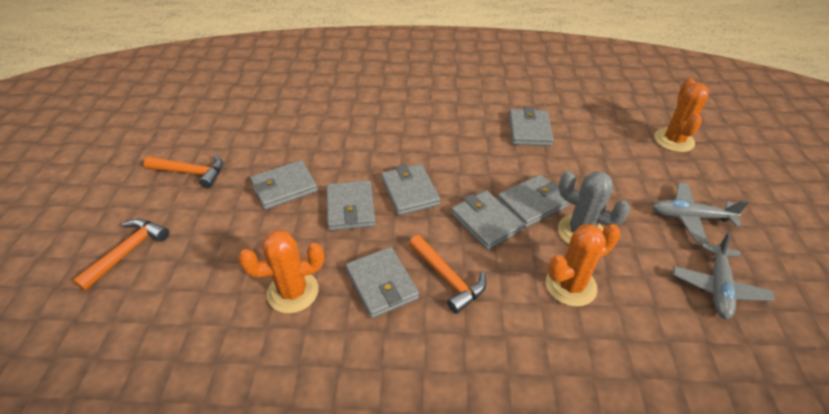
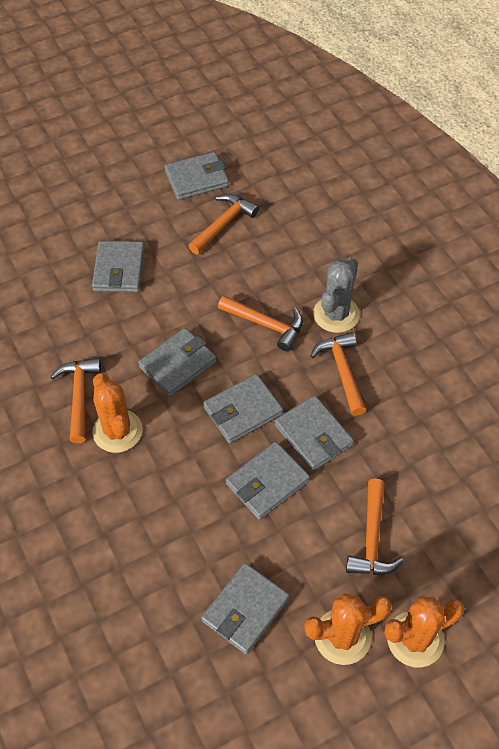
grey plane: [652,183,749,243] [673,232,775,319] = 2 -> none = 0
orange hammer: [73,219,169,291] [144,154,223,188] [409,235,487,314] = 3 -> [51,358,101,443] [188,194,259,254] [218,296,303,351] [310,332,366,416] [346,479,404,575] = 5

